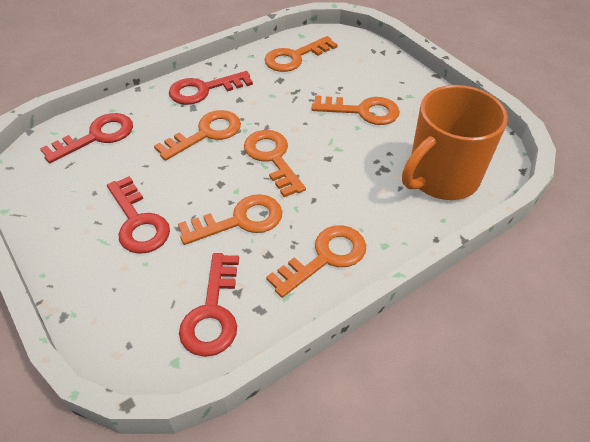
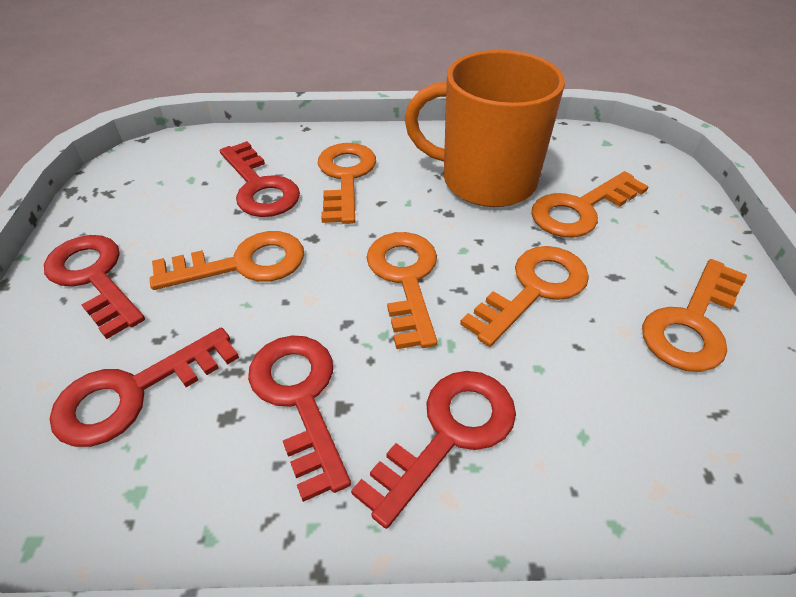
red key: [40,113,133,164] [107,176,170,254] [169,71,253,105] [179,253,239,357] = 4 -> [44,235,145,339] [50,328,239,447] [220,141,300,217] [248,335,351,502] [351,371,516,529] = 5

